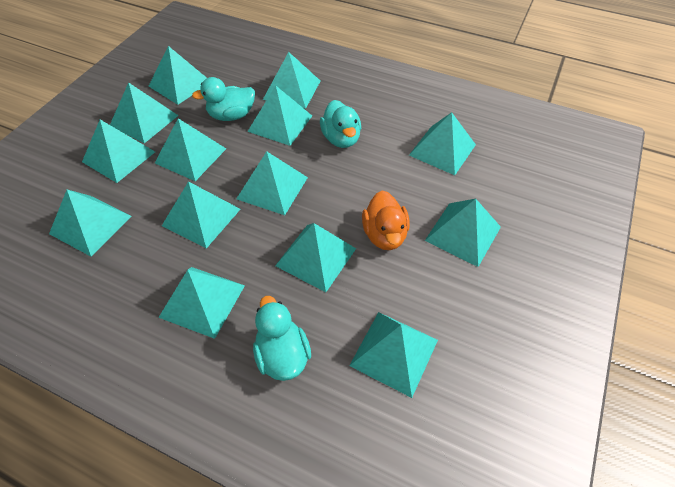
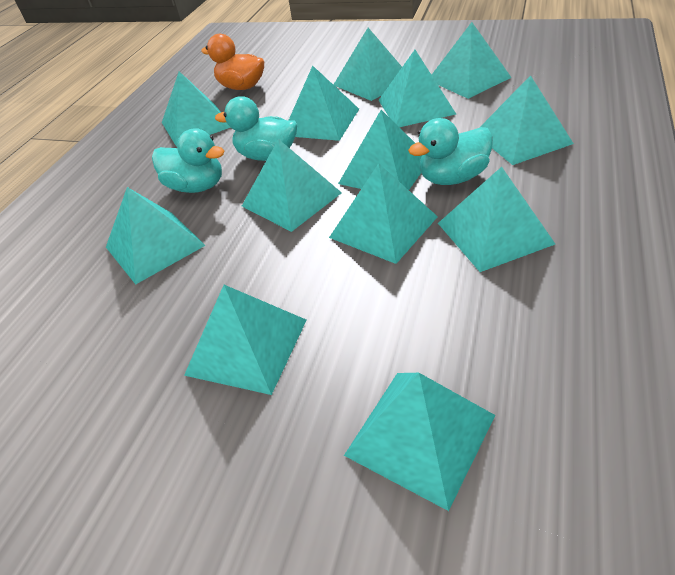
turquoise pyramid: [49,190,132,257] [82,120,155,183] [110,82,179,143] [148,46,207,105] [155,118,226,181] [158,267,245,339] [162,181,240,248] [236,151,308,215] [247,86,312,146] [263,52,320,109] [275,223,356,292] [349,312,438,398] [409,112,476,175] [425,199,501,267] = 14 -> [106,187,206,284] [162,71,231,147] [184,285,307,395] [242,139,342,232] [289,66,359,141] [329,163,438,264] [333,28,402,101] [338,110,422,190] [344,373,495,511] [378,50,456,127] [432,22,512,99] [438,167,555,272] [479,75,574,165] = 13

